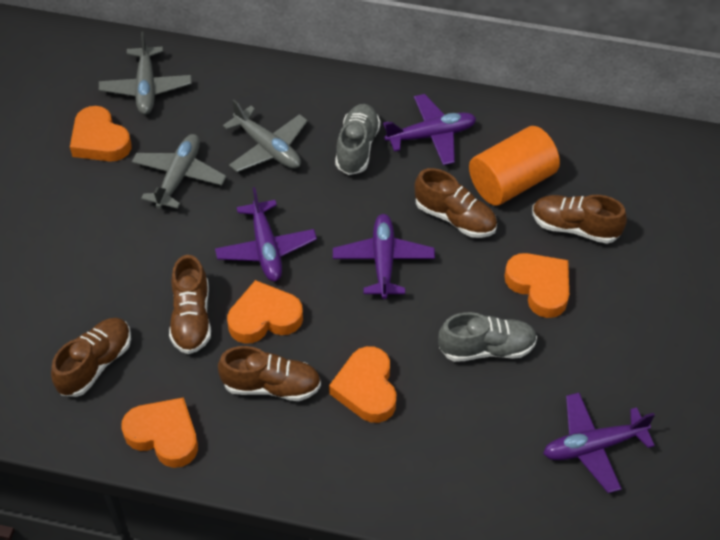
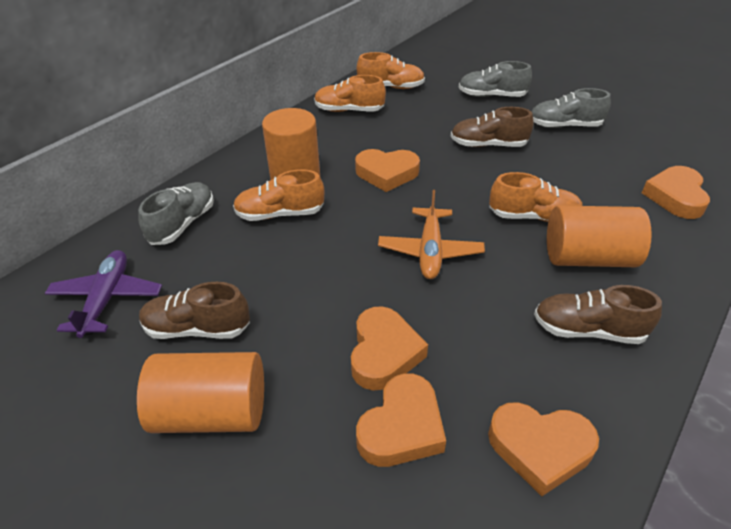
brown shoe: [51,318,131,397] [169,255,211,354] [218,346,321,401] [414,168,497,238] [532,195,627,244] = 5 -> [139,282,250,339] [451,107,534,147] [534,285,662,344] = 3
grey plane: [99,32,192,115] [132,134,226,209] [223,99,308,172] = 3 -> none = 0
grey shoe: [335,104,381,175] [438,312,537,362] = 2 -> [138,182,214,245] [459,61,532,97] [531,88,611,128] = 3
orange cylinder: [469,126,560,206] = 1 -> [137,352,264,433] [262,108,320,180] [547,205,652,267] = 3
orange plane: none = 0 -> [378,190,485,279] = 1
orange shoe: none = 0 -> [233,169,324,221] [314,75,386,112] [357,52,425,89] [489,172,582,222] = 4
purple plane: [215,187,317,281] [333,214,435,299] [383,94,476,165] [543,393,655,493] = 4 -> [45,250,162,338] = 1

